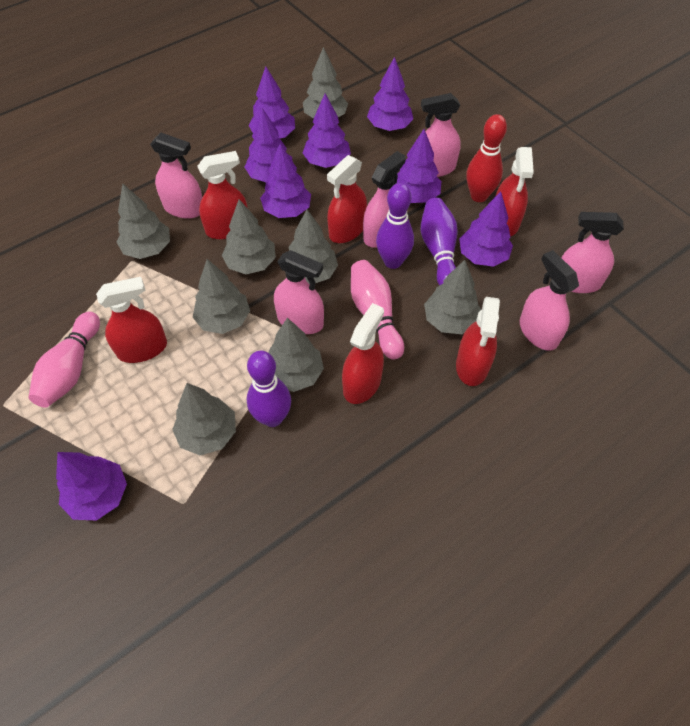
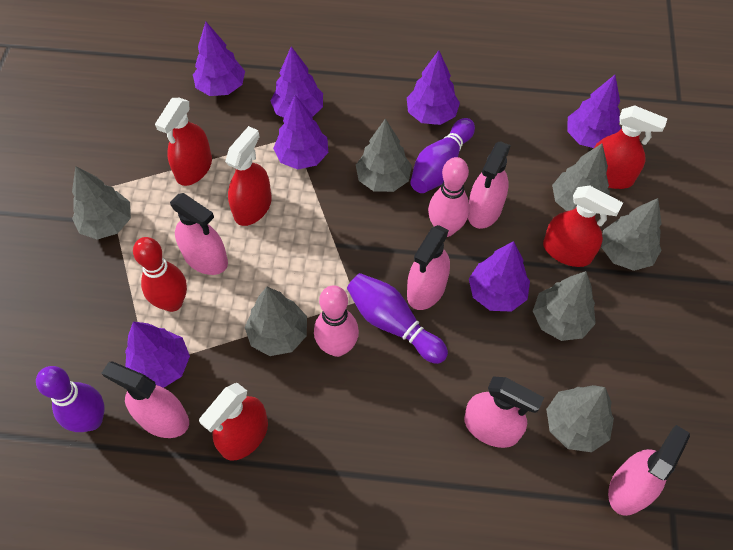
grey tree: [117,183,170,259] [172,383,236,455] [193,259,250,334] [222,199,276,274] [268,318,324,392] [288,210,338,284] [303,47,348,119] [424,260,481,334] = 8 -> [72,166,131,240] [244,287,307,356] [356,118,412,192] [533,271,596,341] [546,385,614,452] [552,144,610,214] [601,198,662,271] = 7
purple tree: [56,452,127,520] [245,108,293,182] [249,66,295,139] [260,144,311,218] [303,93,351,168] [367,57,413,131] [397,129,441,203] [459,191,513,267] = 8 -> [125,321,190,388] [193,22,245,96] [270,46,323,118] [273,95,328,170] [407,50,460,125] [469,241,530,312] [567,75,621,148] = 7
red spray bottle: [96,277,167,363] [197,151,247,239] [327,155,367,243] [342,303,384,404] [456,297,500,386] [495,147,534,236] = 6 -> [155,98,212,186] [199,383,268,461] [225,126,272,226] [543,185,623,267] [594,106,668,189] = 5

